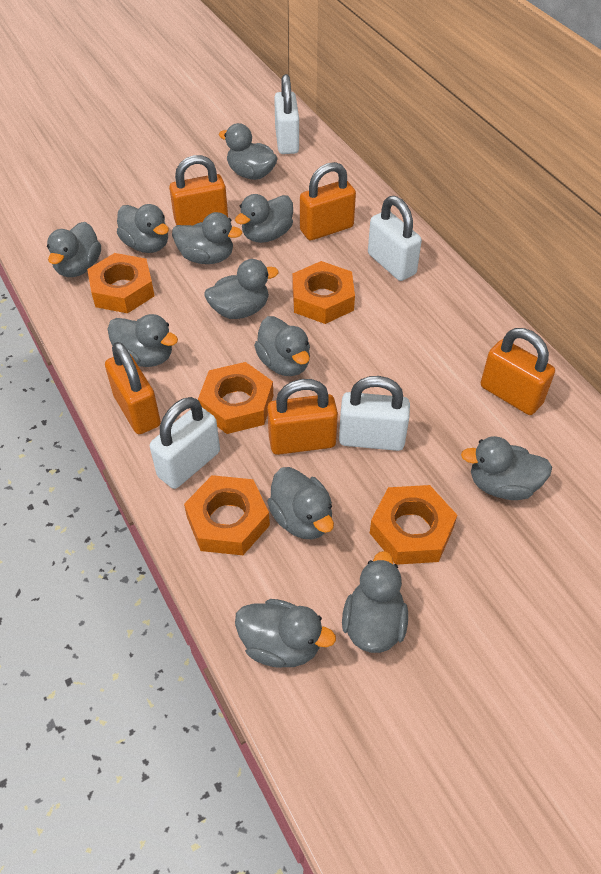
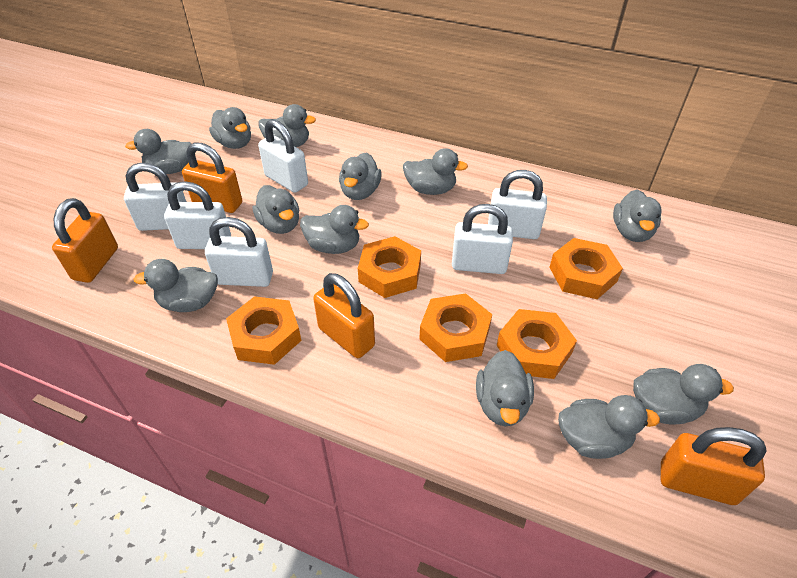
orange padlock: [105,342,161,434] [169,155,228,225] [267,379,338,455] [300,162,356,240] [481,328,555,415] = 5 -> [52,198,118,283] [182,142,242,213] [313,273,375,358] [661,427,767,505] = 4
white padlock: [150,397,220,489] [274,74,299,154] [339,376,410,451] [368,196,422,281] = 4 -> [124,163,187,231] [164,181,231,249] [205,217,273,287] [258,119,308,193] [452,204,513,274] [488,170,547,239] = 6

